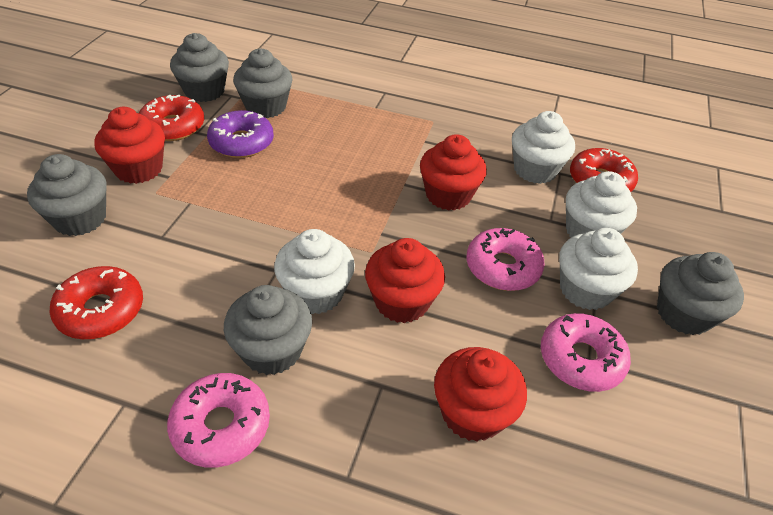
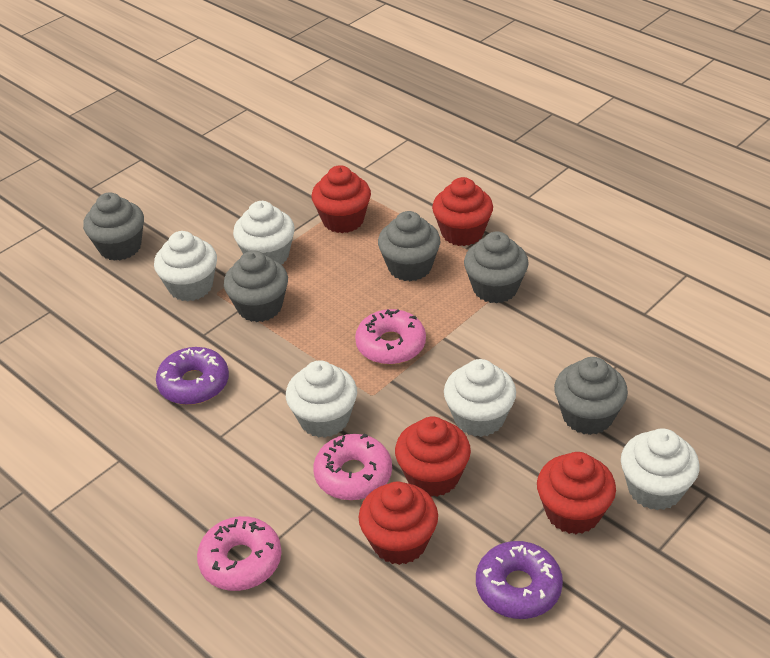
purple donut: [207,110,274,158] = 1 -> [156,347,229,405] [476,541,563,619] = 2
red cupcake: [94,107,165,184] [365,238,445,323] [420,134,487,211] [434,347,527,442] = 4 -> [312,165,371,233] [358,482,438,565] [395,416,471,497] [432,177,493,246] [537,452,616,534] = 5
red donut: [50,266,143,339] [139,94,204,141] [570,148,638,192] = 3 -> none = 0
white cupcake: [274,229,355,314] [512,111,575,184] [559,228,638,310] [566,171,637,238] = 4 -> [154,231,217,301] [233,201,295,265] [286,360,357,438] [444,359,516,437] [621,428,700,510] = 5

